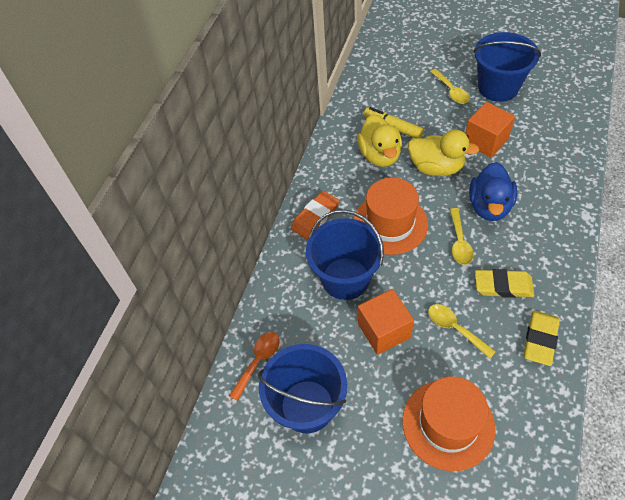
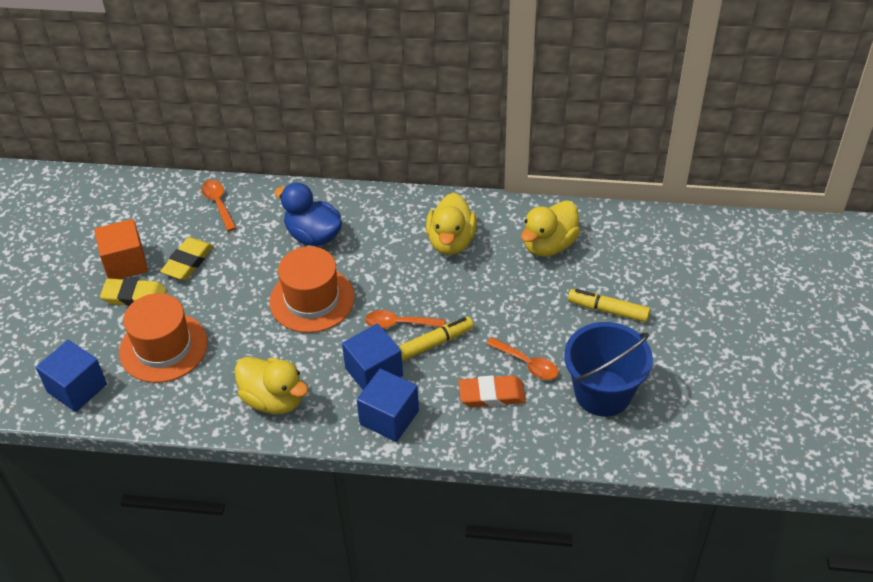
blue bucket: [258,344,347,433] [306,210,384,300] [473,32,541,102] = 3 -> [564,322,653,416] = 1
blue cube: none = 0 -> [36,340,107,412] [342,324,403,390] [357,369,419,442] = 3
orange cube: [358,289,414,355] [465,102,515,158] = 2 -> [94,219,148,279] = 1
orange spoon: [229,332,280,401] = 1 -> [202,180,236,231] [365,310,445,329] [486,337,558,380] = 3
yellow duck: [357,114,402,167] [408,130,479,176] = 2 -> [235,357,308,414] [426,193,477,255] [521,200,580,257] = 3
yellow marker: [364,107,424,138] = 1 -> [398,316,474,361] [568,289,651,322] = 2
yellow spoon: [428,304,496,359] [430,69,470,104] [450,208,474,265] = 3 -> none = 0

